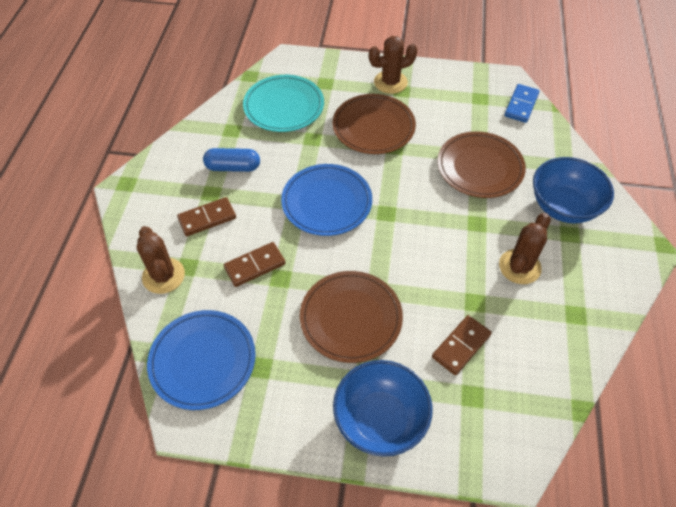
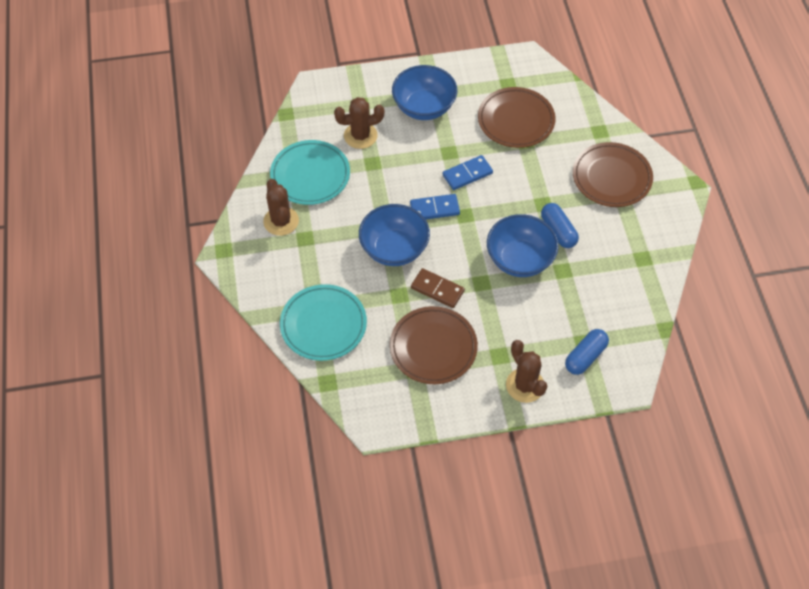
blue bowl: [333,360,433,457] [533,157,614,224] = 2 -> [359,204,430,266] [392,65,457,120] [487,214,559,277] = 3
blue capsule: [203,148,260,172] = 1 -> [541,203,579,248] [565,329,609,375] = 2
blue domino: [504,84,539,123] = 1 -> [410,194,460,219] [443,155,493,190] = 2
blue plate: [147,310,256,410] [281,164,372,236] = 2 -> none = 0
brown domino: [177,197,236,236] [224,242,286,287] [432,315,492,375] = 3 -> [411,268,465,308] = 1
turquoise plate: [243,75,324,132] = 1 -> [270,140,350,205] [280,284,367,361] = 2

